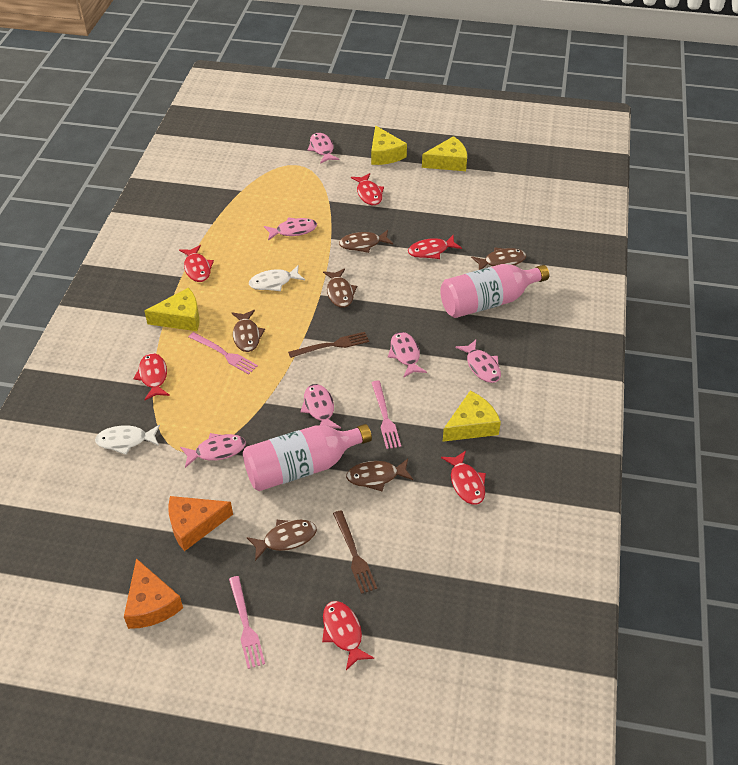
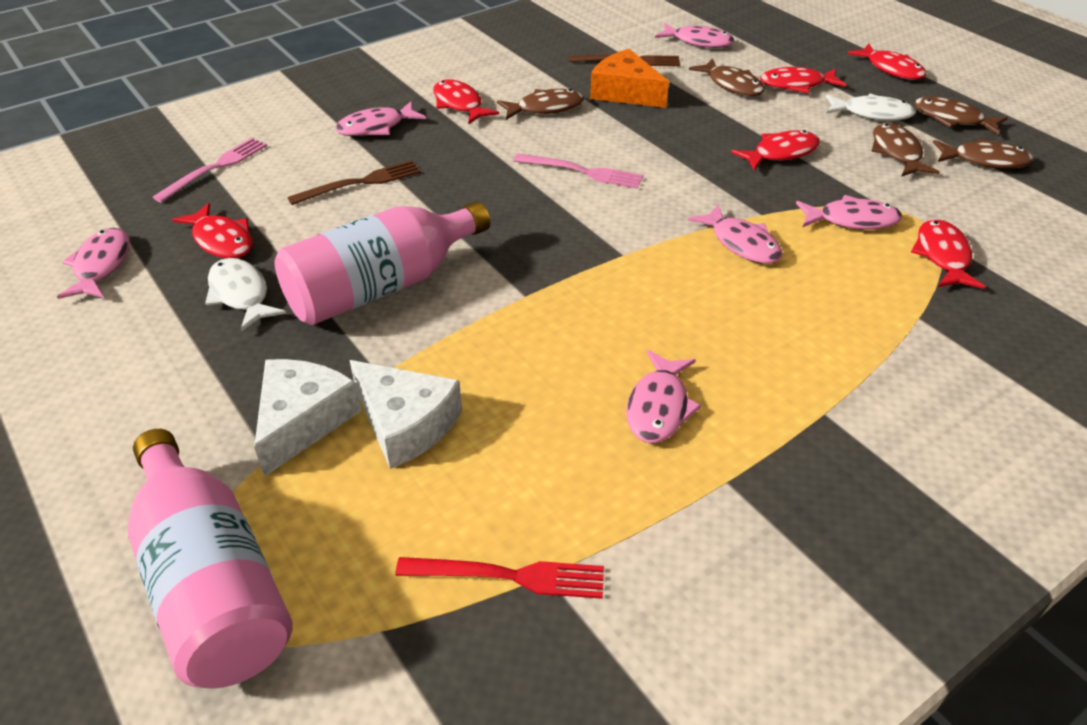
brown fish: [232,310,265,352] [247,520,317,561] [323,268,357,308] [339,230,393,253] [346,459,413,491] [471,247,526,270] = 6 -> [497,89,584,120] [689,58,764,96] [871,123,939,177] [915,96,1008,136] [933,138,1034,169] = 5
orange cheese: [124,558,183,629] [168,496,233,551] = 2 -> [590,49,669,108] = 1
pink fork: [189,332,258,374] [229,576,265,669] [371,381,401,449] = 3 -> [153,138,267,203] [513,153,643,189] = 2
red fork: none = 0 -> [395,557,604,599] = 1
white cheese: none = 0 -> [254,359,361,477] [350,360,462,469] = 2
yellow cheese: [144,287,200,331] [371,125,407,165] [422,136,467,171] [443,391,501,442] = 4 -> none = 0

